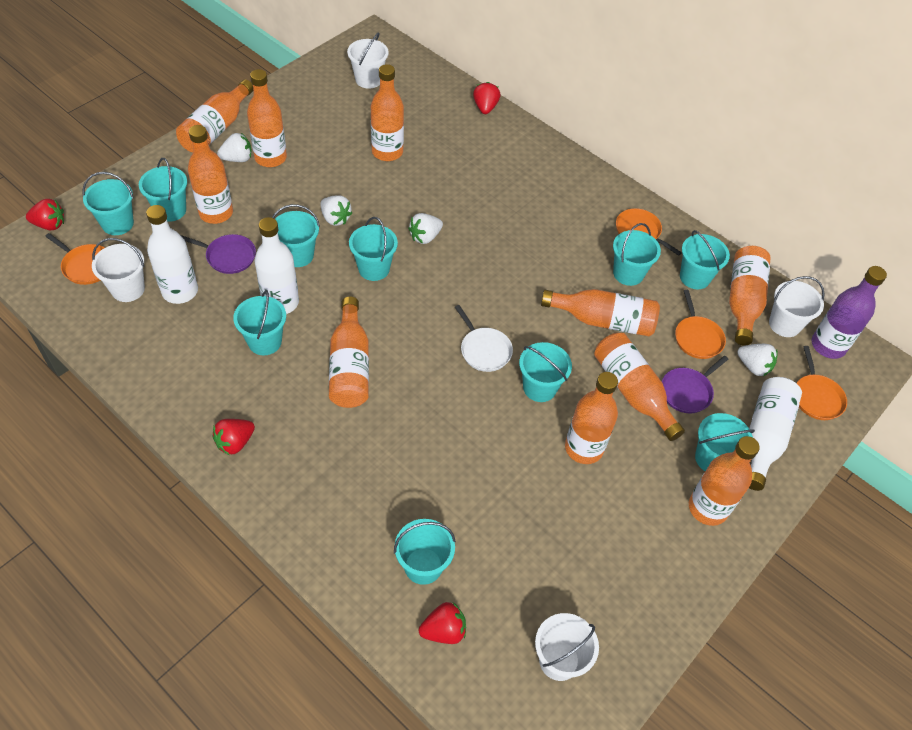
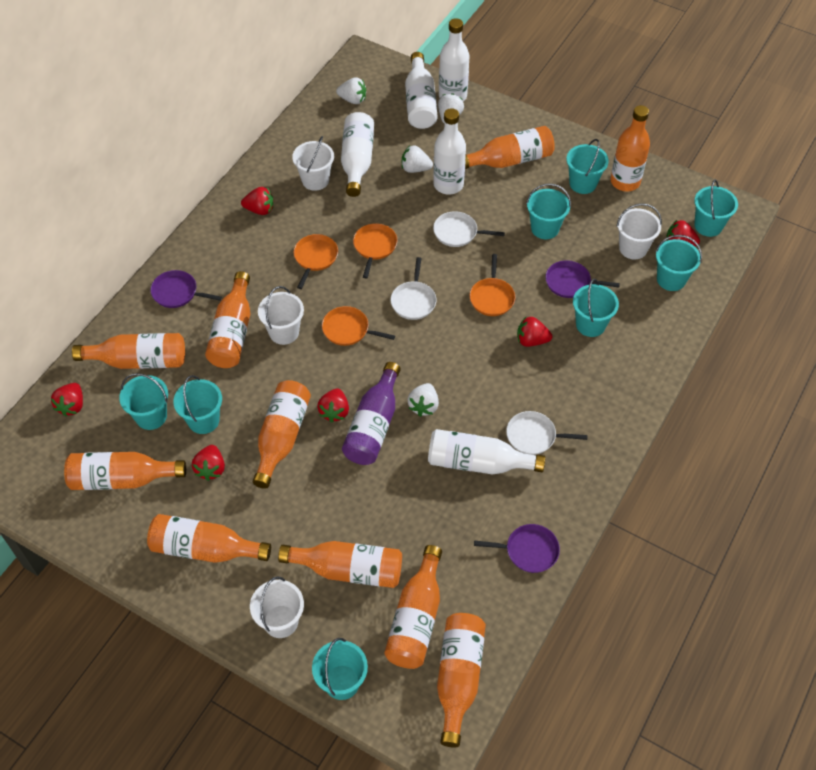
purple pan: [181,234,256,274] [662,356,728,414] = 2 -> [150,270,222,308] [474,524,560,573] [545,260,620,298] = 3
red strawberry: [26,199,64,230] [212,419,255,455] [419,602,466,644] [473,82,500,114] = 4 -> [51,383,83,417] [192,445,225,481] [241,187,273,215] [317,388,349,422] [517,317,552,347] [666,220,700,246] = 6
turquoise bucket: [82,172,134,235] [139,158,187,222] [233,290,286,355] [272,204,320,267] [349,217,398,281] [394,519,456,585] [519,342,572,402] [613,223,661,286] [680,230,730,289] [695,413,755,471] = 10 -> [119,373,168,430] [173,375,222,434] [312,638,368,700] [526,183,571,239] [566,139,609,194] [573,279,619,337] [655,235,702,291] [694,179,738,237] = 8
white bottle: [146,205,198,304] [255,217,299,314] [749,377,802,491] = 3 -> [341,112,374,197] [405,52,438,129] [428,429,545,475] [433,108,466,195] [439,18,470,101] = 5
white pan: [455,305,513,372] = 1 -> [391,257,436,320] [433,211,505,247] [506,411,588,455] = 3

